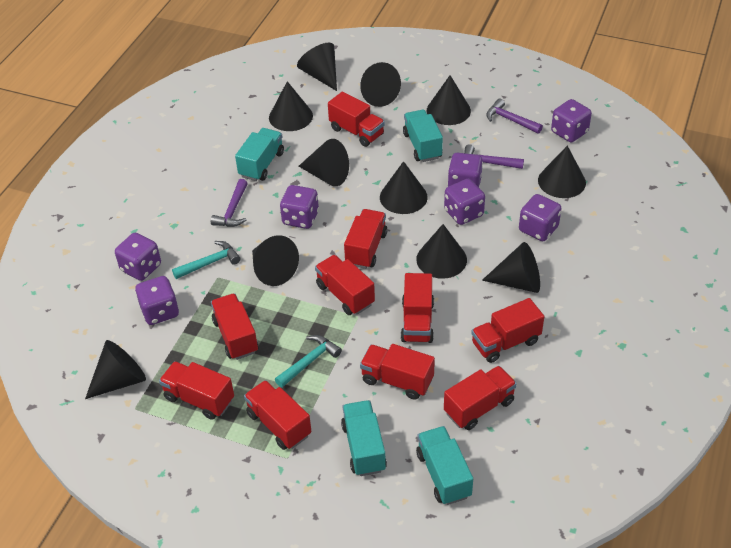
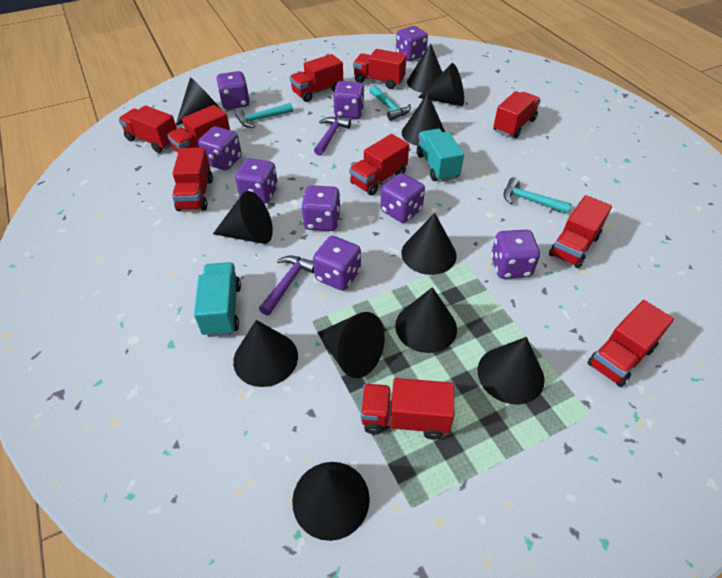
purple dice: [115,233,161,281] [135,276,179,325] [280,185,319,229] [444,179,485,225] [447,153,483,188] [519,194,562,241] [551,99,592,142] = 7 -> [198,126,242,170] [216,71,250,109] [235,158,278,204] [302,185,341,231] [313,236,361,291] [333,81,365,119] [380,173,425,223] [396,26,428,61] [491,230,540,279] = 9
purple hammer: [211,179,248,227] [464,144,524,169] [486,99,543,134] = 3 -> [259,255,314,315] [314,117,351,156] = 2
turquoise hammer: [172,241,241,279] [275,335,342,388] = 2 -> [235,103,293,128] [369,85,411,121] [504,177,571,214] = 3
turquoise truck: [235,128,284,181] [341,400,387,476] [403,110,443,162] [416,426,473,505] = 4 -> [194,262,241,337] [417,129,464,182] = 2

